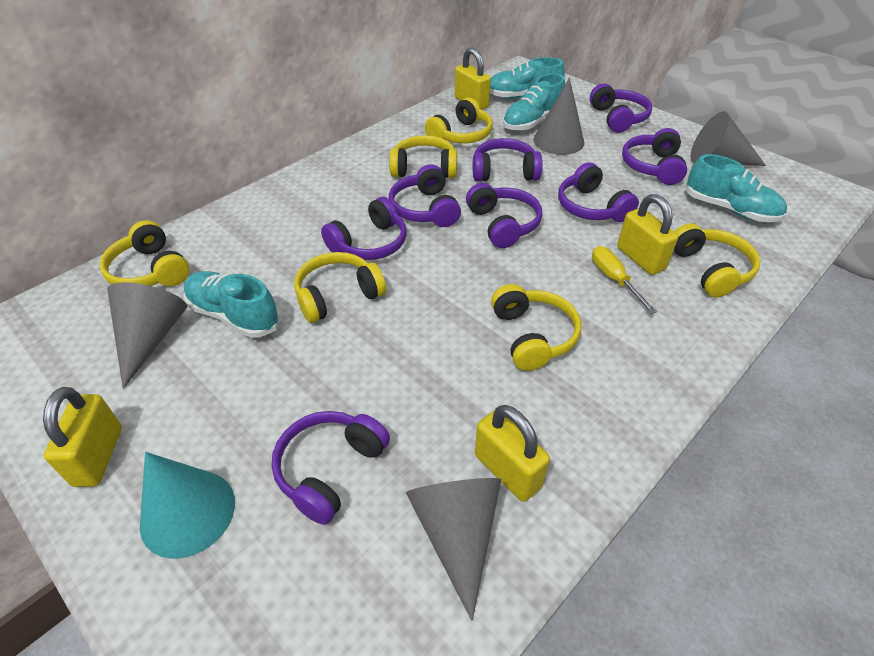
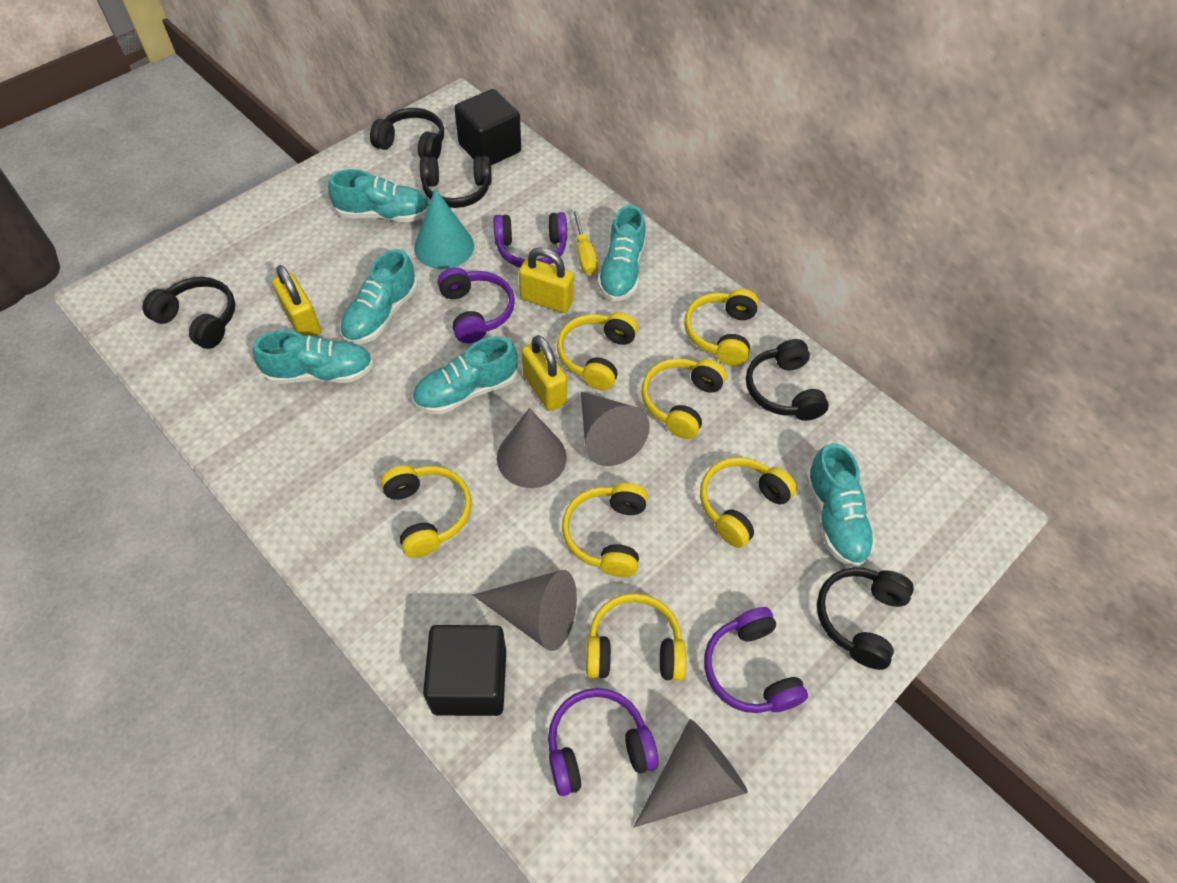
black cube: none = 0 -> [423,625,506,716] [454,89,521,165] = 2
black headphones: none = 0 -> [142,277,235,349] [370,108,444,160] [420,156,491,208] [746,339,829,421] [817,567,914,670] = 5
purple headphones: [272,411,390,525] [321,197,407,260] [389,164,461,227] [466,183,542,248] [473,138,543,182] [558,162,639,222] [590,84,652,133] [622,128,687,185] = 8 -> [438,267,515,343] [493,212,567,267] [548,688,659,796] [704,607,808,713] = 4
turquoise shoe: [184,271,281,338] [490,57,565,99] [503,73,565,131] [685,154,787,222] = 4 -> [253,330,374,384] [328,169,429,222] [340,249,418,344] [412,336,518,414] [597,205,646,302] [805,443,875,567] = 6
yellow headphones: [100,220,190,286] [294,252,386,323] [389,135,457,178] [425,97,492,143] [491,284,581,371] [674,223,760,298] = 6 -> [381,465,472,558] [557,312,638,390] [562,483,648,577] [586,593,687,681] [641,358,726,439] [684,289,759,366] [700,457,797,548] = 7
yellow padlock: [43,387,122,487] [455,47,491,110] [475,405,550,502] [617,194,678,275] = 4 -> [272,265,321,336] [519,247,574,313] [522,335,567,411] = 3

